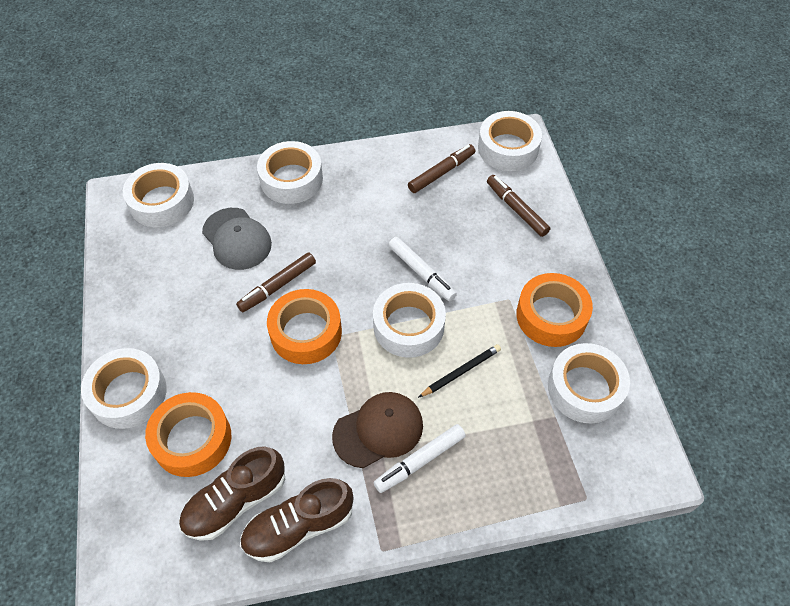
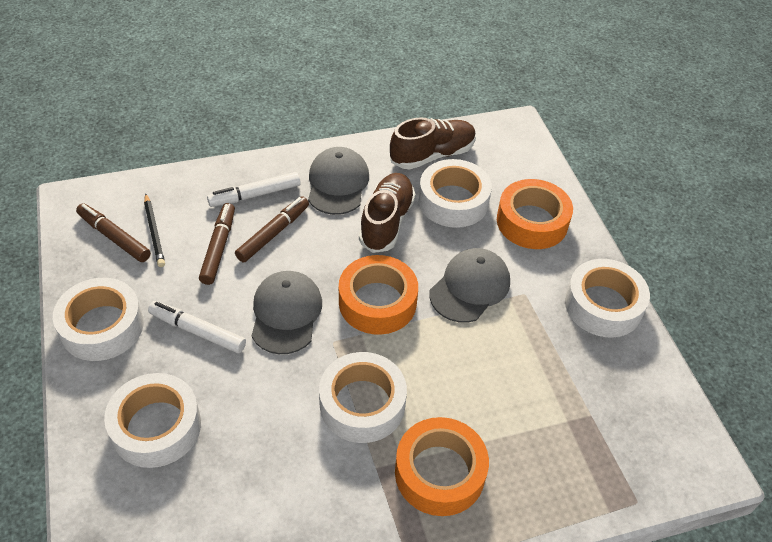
brown cap: [332,392,423,468] = 1 -> none = 0
grey cap: [202,208,272,270] = 1 -> [252,271,322,354] [308,147,369,215] [429,248,510,323] = 3
white tape: [81,348,167,429] [123,163,194,227] [257,141,323,204] [373,283,446,358] [478,111,542,171] [548,343,630,423] = 6 -> [53,278,144,361] [104,373,201,468] [319,352,407,443] [419,159,492,228] [565,259,650,338] = 5

